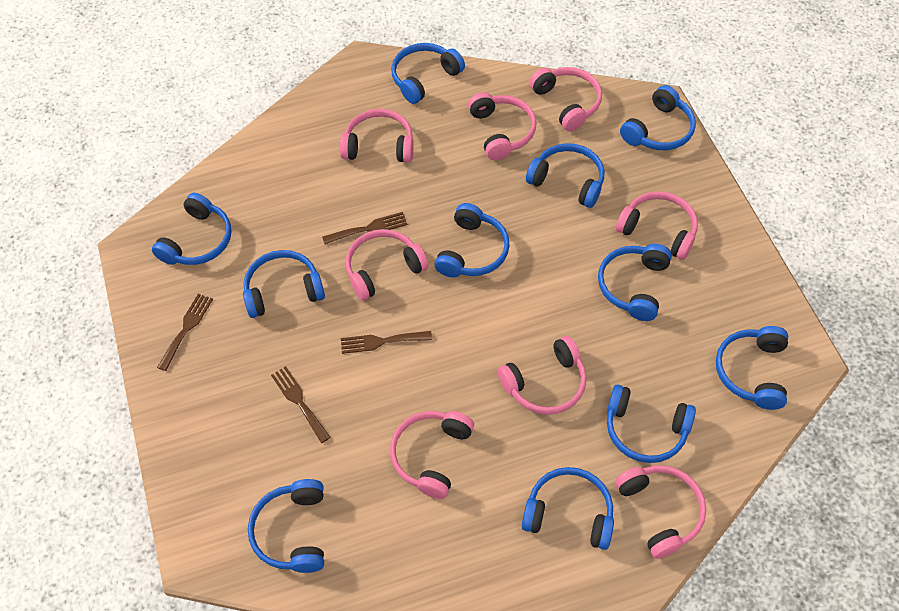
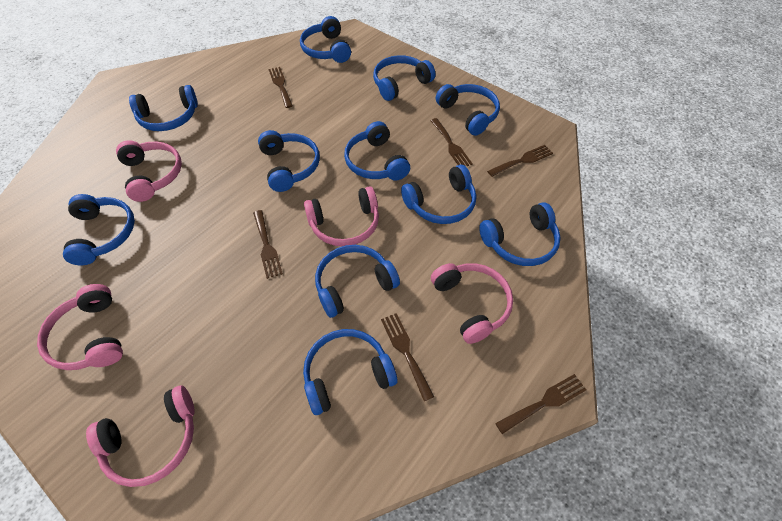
brown fork: [157,294,213,371] [271,366,331,443] [322,212,407,244] [341,331,432,354] = 4 -> [253,210,283,279] [269,67,293,108] [381,313,434,401] [431,118,473,166] [487,145,553,177] [495,374,586,434] = 6
pink headphones: [340,109,414,163] [345,229,429,300] [390,411,474,499] [468,92,537,160] [497,336,587,415] [529,67,602,131] [615,465,706,559] [616,191,698,260] = 8 -> [37,284,123,370] [86,385,194,487] [116,141,182,202] [304,186,379,246] [431,263,513,344] = 5

